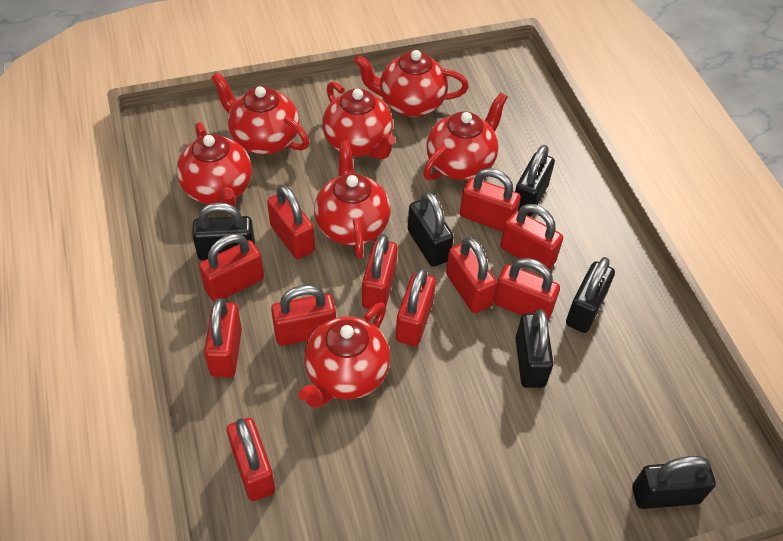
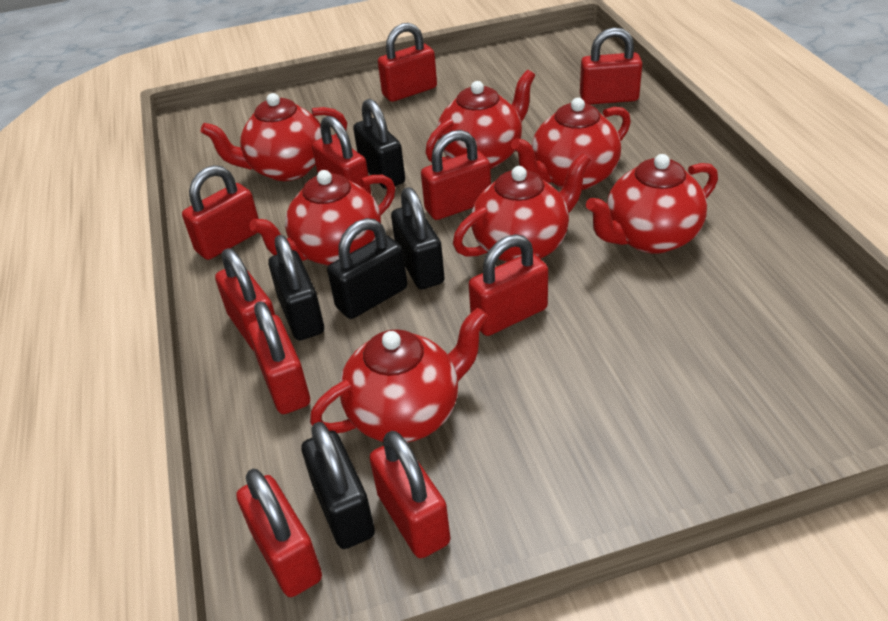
black padlock: [192,202,255,261] [408,191,454,267] [515,145,555,217] [516,309,554,388] [566,257,615,333] [632,456,716,509] = 6 -> [268,235,324,341] [302,422,375,549] [327,218,407,319] [353,99,405,189] [391,187,445,289] = 5
red padlock: [199,234,264,302] [204,298,242,378] [227,418,275,501] [267,185,315,259] [271,285,336,346] [362,234,398,309] [396,268,436,346] [446,237,497,313] [460,168,521,232] [493,258,560,321] [500,204,563,270] = 11 -> [182,165,259,260] [215,248,275,352] [236,469,322,597] [248,301,310,414] [312,116,371,194] [370,431,450,558] [378,23,437,102] [421,130,491,220] [469,234,548,336] [580,27,642,105] = 10

